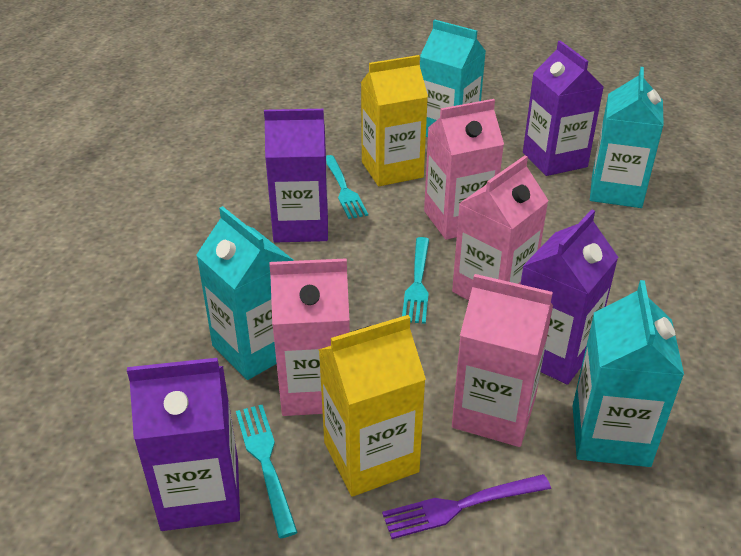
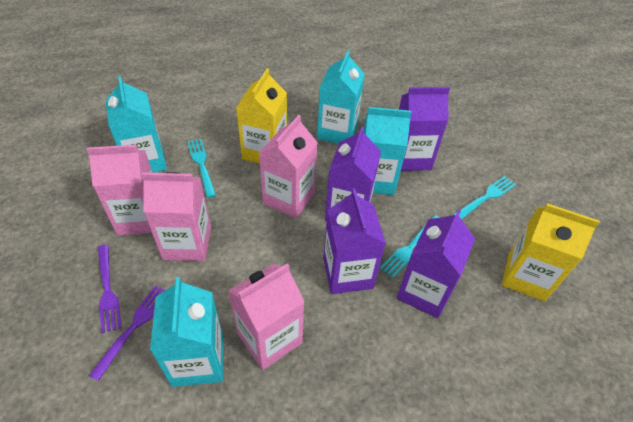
purple fork: [382,474,551,539] = 1 -> [89,285,166,381] [98,244,122,333] = 2

